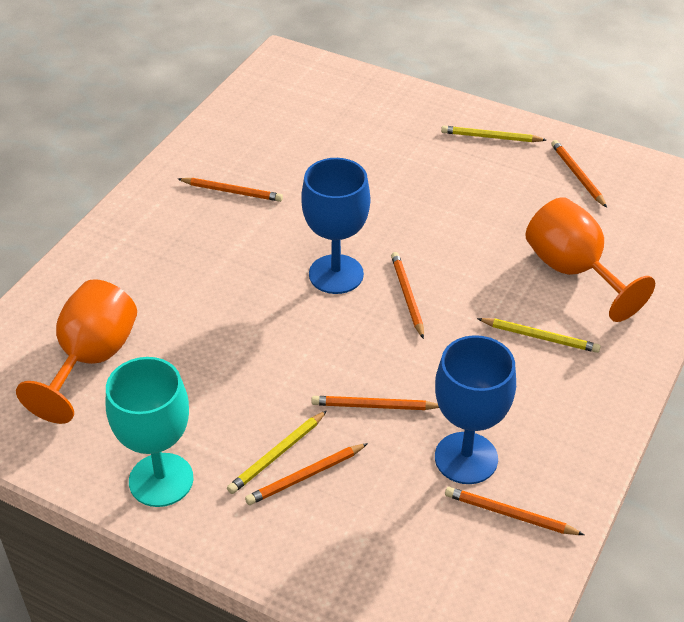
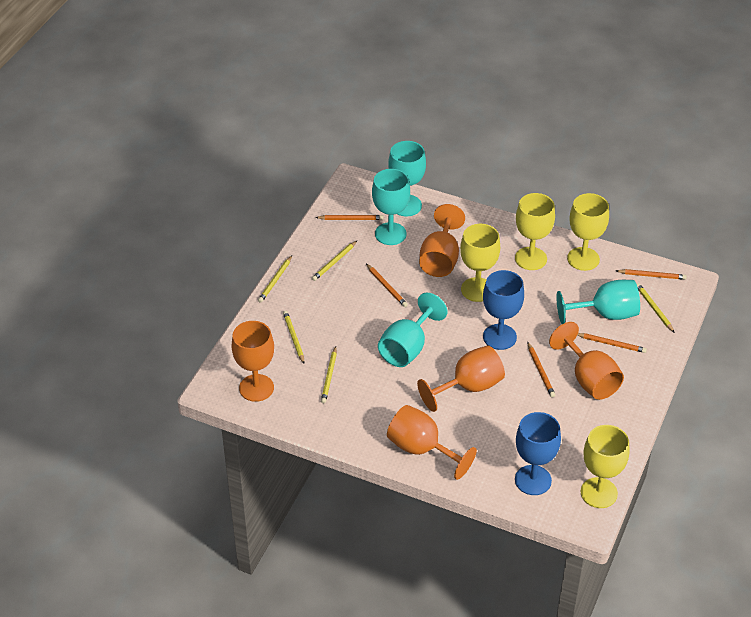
orange goblet: [16,279,137,424] [526,197,655,322] = 2 -> [232,321,274,402] [387,405,477,480] [417,345,505,412] [419,204,465,277] [549,322,624,400] = 5
orange pencil: [178,178,283,202] [245,443,368,505] [311,396,439,410] [391,252,424,339] [445,487,584,535] [551,140,607,208] = 6 -> [315,215,383,220] [366,264,408,307] [528,342,556,398] [578,333,647,353] [616,269,687,280] = 5
turquoise goblet: [106,357,193,507] = 1 -> [372,169,410,245] [378,293,448,367] [388,141,426,216] [556,280,640,324] = 4
yellow goblet: none = 0 -> [460,224,500,302] [515,193,555,270] [567,193,609,271] [581,425,630,508] = 4
yellow pencil: [227,411,327,494] [441,126,546,142] [477,318,601,353] = 3 -> [258,255,292,303] [283,311,304,364] [312,241,357,281] [321,346,337,404] [637,283,675,333] = 5

